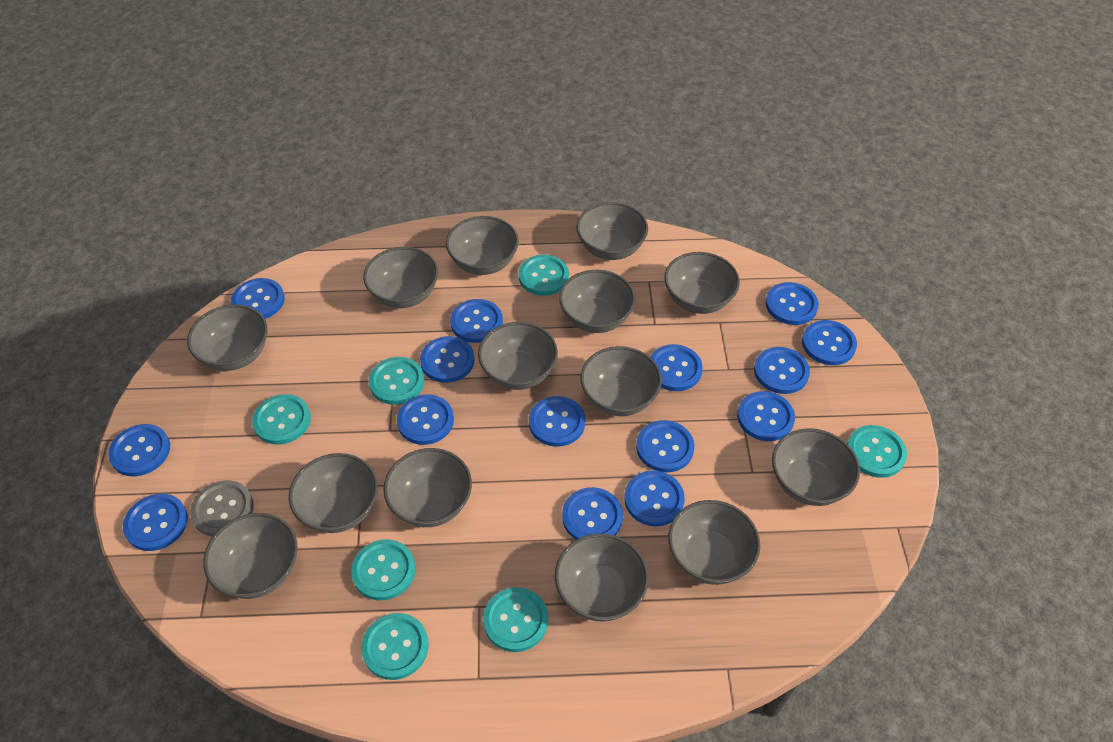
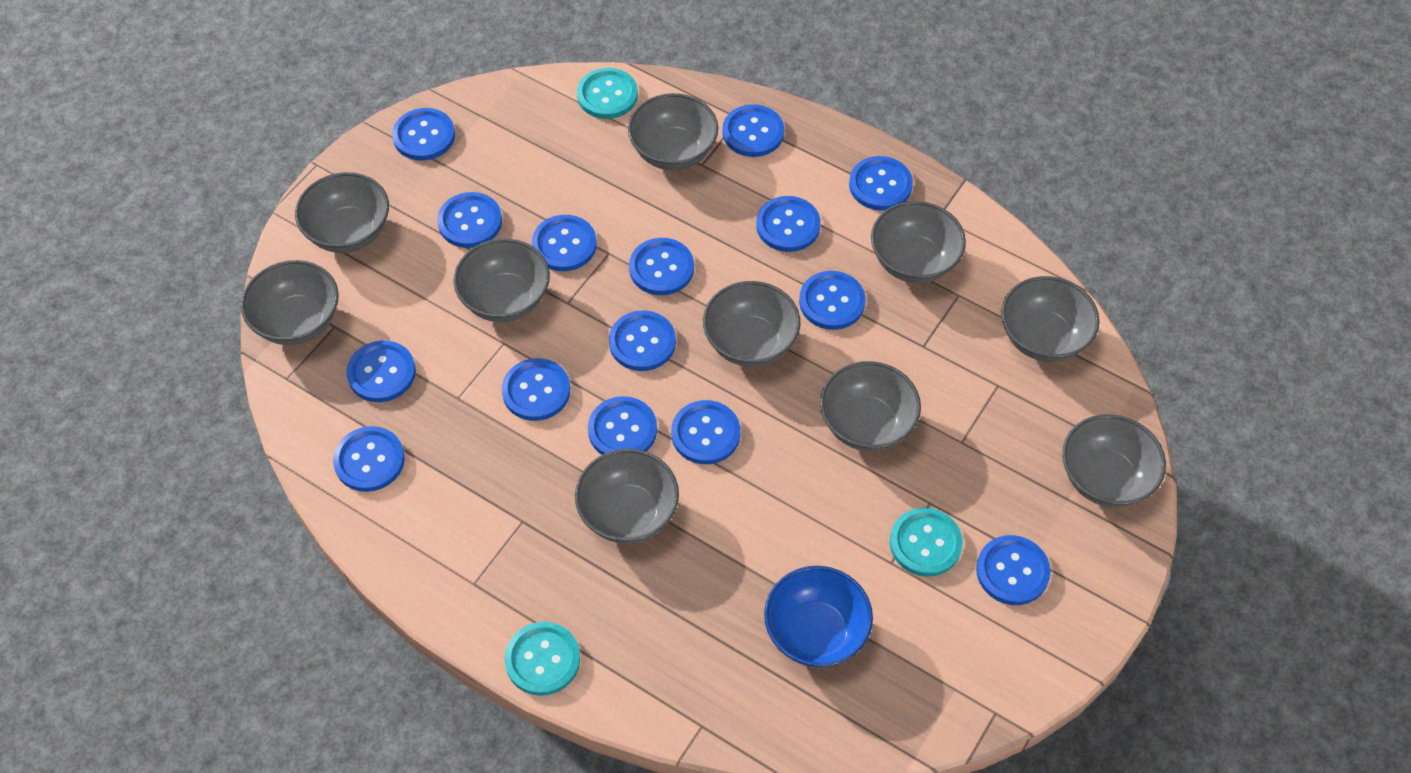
blue bowl: none = 0 -> [764,566,873,667] = 1
grey bowl: [187,305,267,371] [203,513,298,599] [289,453,378,533] [363,247,438,308] [383,448,472,527] [446,216,519,275] [478,322,558,390] [555,533,649,622] [559,270,635,333] [577,202,648,260] [580,346,662,416] [664,252,740,314] [668,500,760,585] [772,428,860,506] = 14 -> [241,260,339,345] [295,172,389,253] [453,238,550,322] [575,449,679,544] [628,93,718,170] [703,281,801,367] [820,361,921,451] [871,201,966,283] [1001,276,1100,362] [1062,414,1166,507] = 10
grey button: [190,480,254,537] = 1 -> none = 0
turquoise button: [252,394,311,444] [351,539,415,600] [361,613,429,680] [369,357,424,405] [483,587,548,652] [519,254,569,296] [847,425,907,478] = 7 -> [505,622,580,696] [577,68,638,119] [890,508,963,577] = 3

